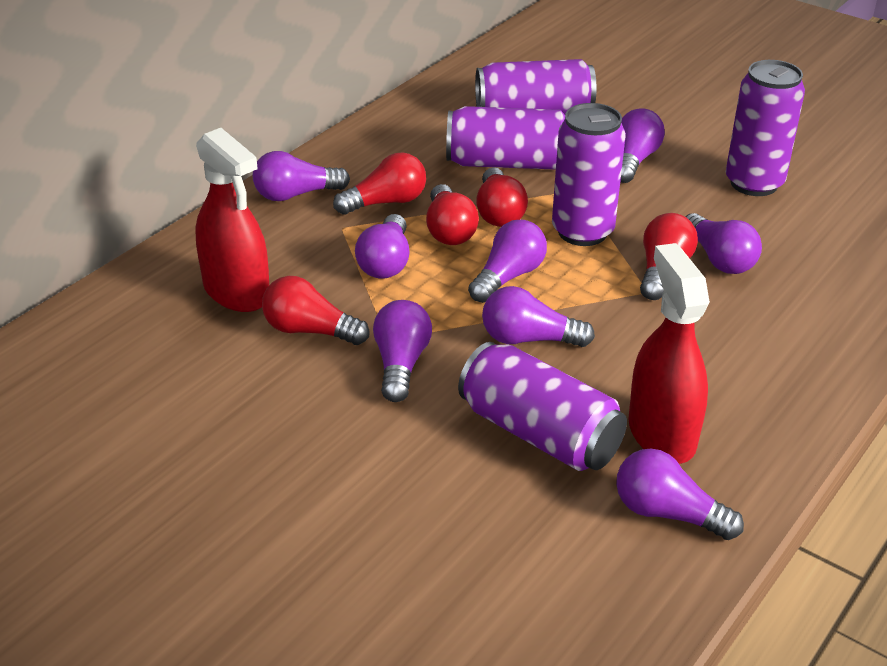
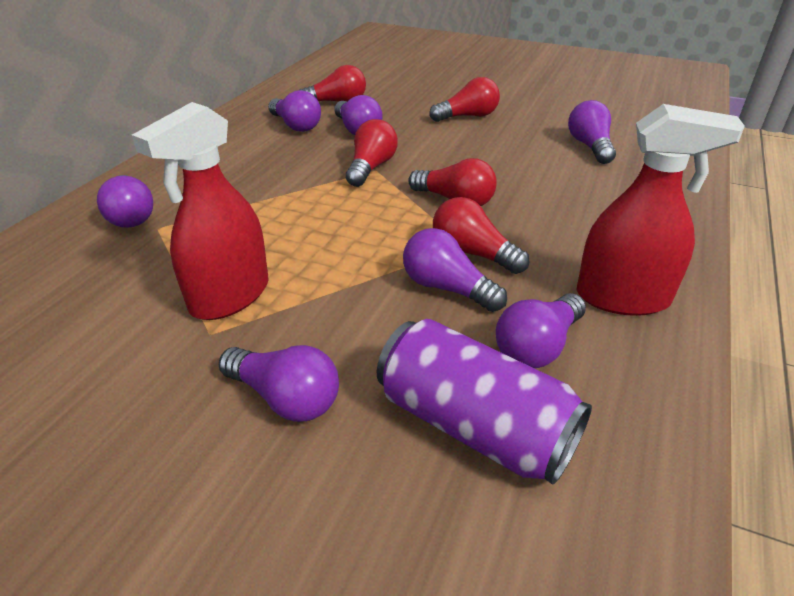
purple can: [446,106,565,170] [458,342,627,471] [475,59,597,114] [552,103,626,246] [726,60,805,196] = 5 -> [377,319,592,485] = 1
purple light bulb: [253,151,350,201] [355,214,410,279] [373,300,432,402] [468,219,547,303] [482,286,595,347] [616,449,744,540] [620,108,665,183] [685,213,762,274] = 8 -> [97,175,153,228] [219,345,339,422] [268,90,321,132] [334,95,382,135] [403,228,507,312] [496,293,586,368] [568,100,616,164] = 7

